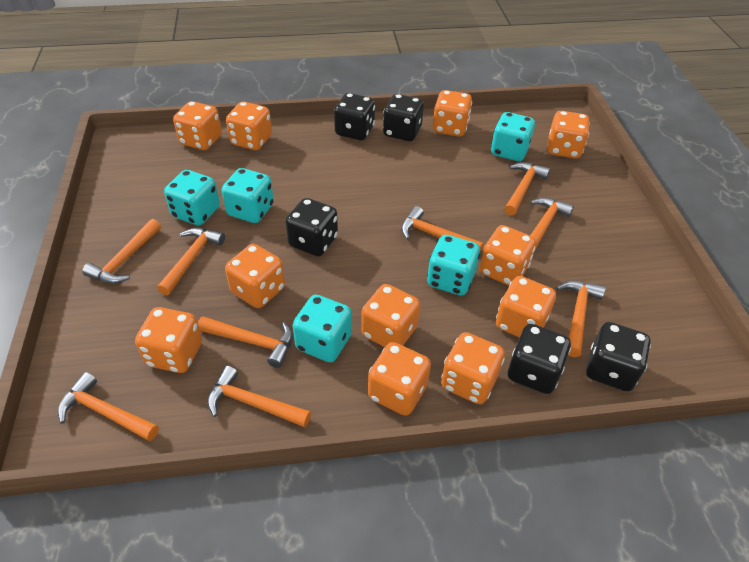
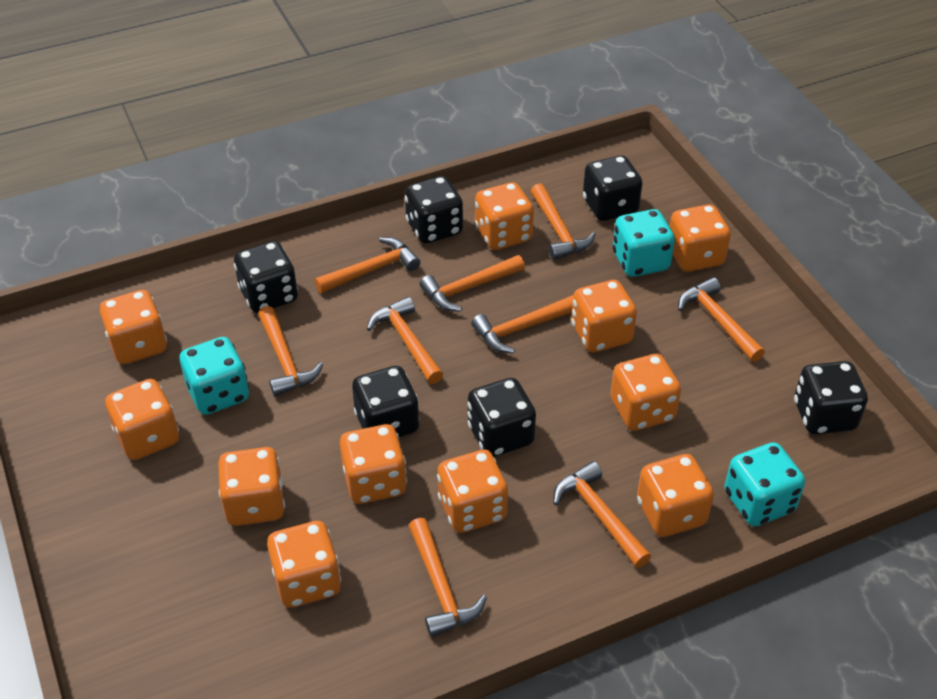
black dice: [286,198,338,256] [334,93,375,140] [383,94,424,141] [508,324,571,394] [586,322,651,391] = 5 -> [234,241,298,313] [352,366,419,437] [405,176,463,244] [468,378,536,457] [583,156,643,221] [794,361,868,434] = 6
turquoise dice: [164,170,220,226] [221,168,274,223] [292,294,352,362] [427,235,480,296] [491,112,535,161] = 5 -> [180,337,249,415] [613,209,675,277] [724,442,805,526] = 3

